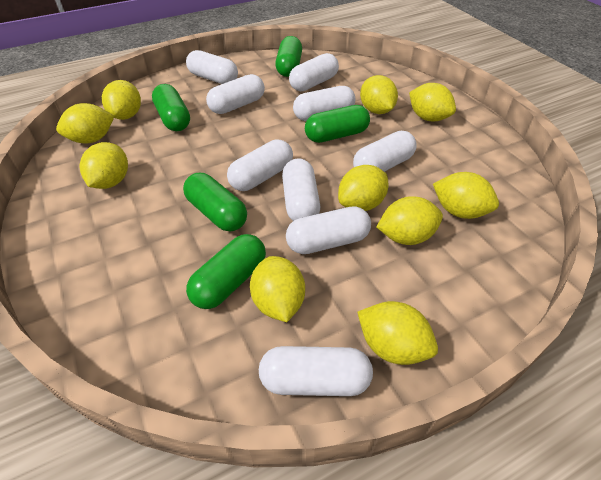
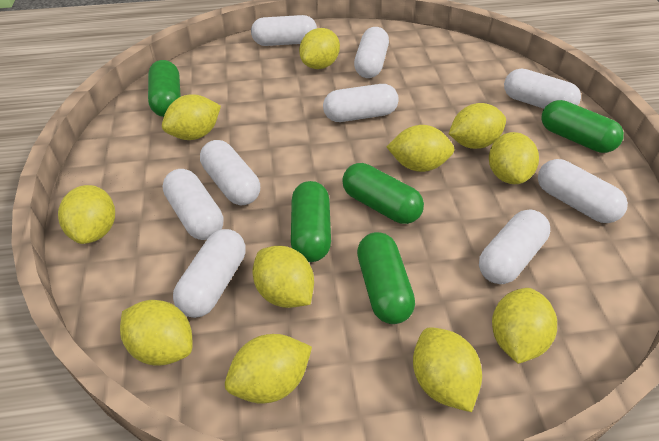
yellow lemon: [56,103,115,144] [80,142,128,189] [102,80,141,120] [250,256,305,322] [338,165,389,211] [357,301,438,365] [360,75,398,114] [377,196,443,245] [409,83,456,121] [433,172,499,219] = 10 -> [58,185,115,244] [120,300,192,366] [162,94,221,140] [225,334,312,403] [252,246,314,308] [299,28,340,69] [386,125,455,172] [413,327,482,412] [449,103,506,149] [489,132,539,184] [492,288,557,364] = 11

